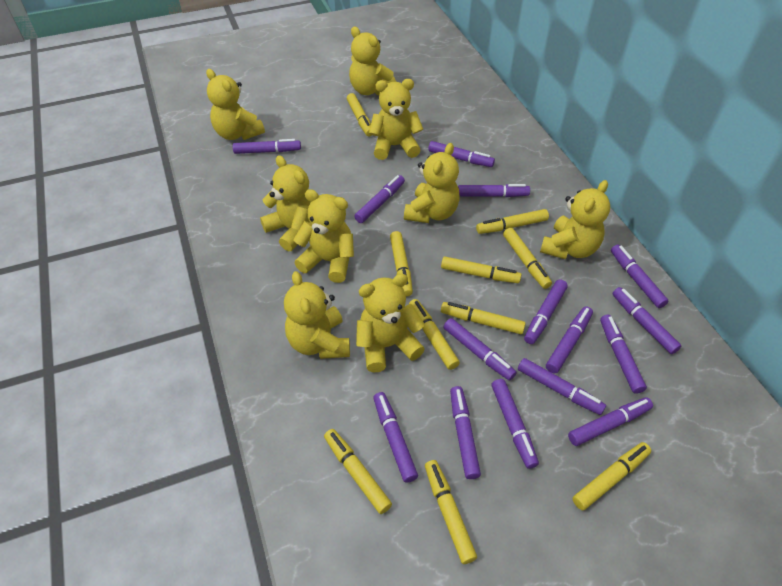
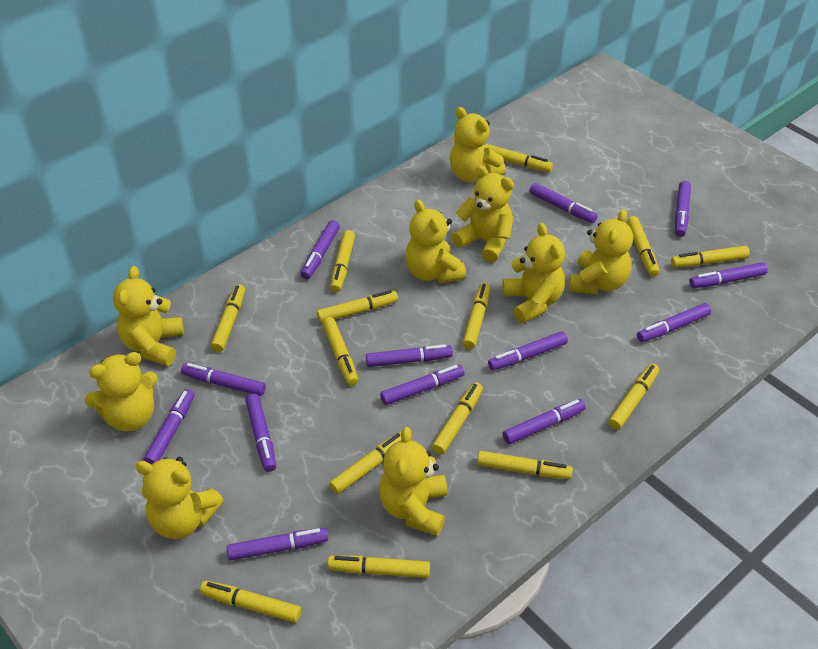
purple marker: [233,139,301,154] [354,175,405,223] [374,392,418,483] [428,141,495,167] [444,318,517,381] [450,386,481,479] [458,184,530,197] [492,379,539,469] [518,358,606,415] [524,279,568,344] [546,306,593,373] [568,397,653,446] [600,315,647,394] [611,245,668,308] [612,287,681,354] = 15 -> [143,389,195,465] [181,363,266,396] [227,528,328,560] [245,394,276,472] [301,220,340,279] [366,344,453,367] [380,365,465,405] [488,331,568,371] [503,399,585,444] [529,183,598,223] [637,303,711,342] [675,181,691,237] [689,262,768,288] = 13
yellow marker: [324,429,392,514] [347,93,372,136] [390,231,413,297] [409,299,460,370] [425,460,477,564] [441,257,521,283] [441,302,526,334] [476,209,549,234] [503,228,552,289] [573,442,651,510] = 10 -> [200,581,301,623] [211,284,245,352] [317,290,398,323] [322,317,358,386] [327,556,430,578] [329,432,402,494] [330,230,355,292] [432,382,483,454] [462,283,490,349] [477,451,573,479] [484,144,553,172] [608,364,659,430] [627,216,660,277] [671,246,750,267] = 14

